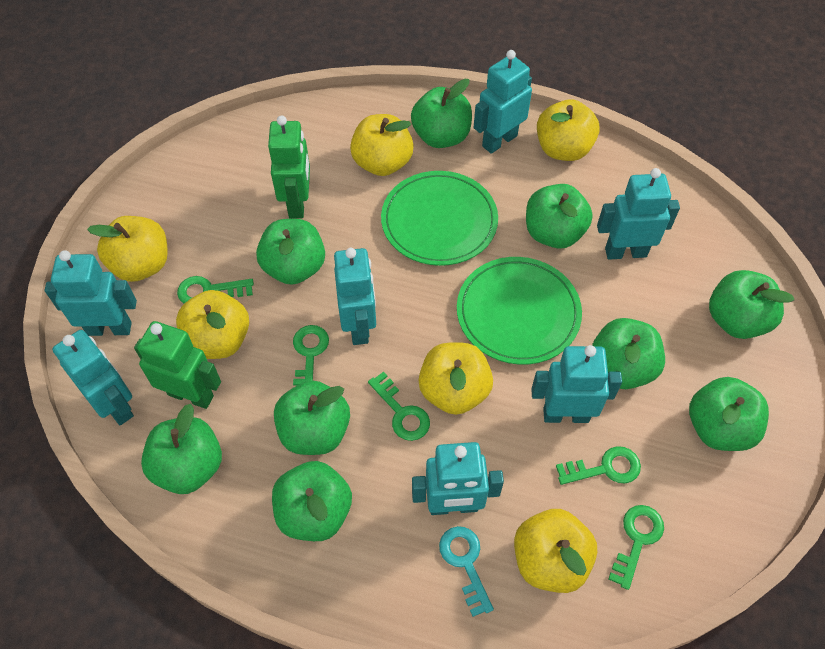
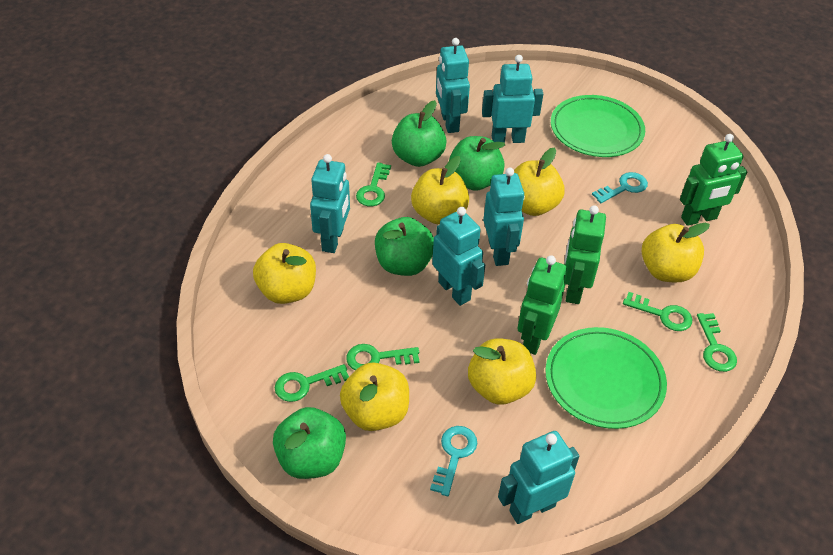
green apple: [141,404,222,494] [256,219,325,285] [272,461,352,541] [274,380,350,455] [411,79,472,148] [526,184,593,249] [592,318,665,389] [689,377,769,451] [709,270,794,339] = 9 -> [273,407,346,479] [375,217,434,276] [392,100,446,167] [449,136,505,191] = 4
green robot: [134,321,221,409] [268,115,310,219] = 2 -> [518,255,567,355] [564,205,606,304] [680,134,747,226] = 3
turquoise key: [439,526,494,617] = 1 -> [430,426,477,496] [592,172,648,203] = 2
turquoise robot: [45,250,137,336] [52,330,134,425] [334,248,376,345] [412,442,504,515] [474,50,532,154] [531,345,622,423] [597,168,680,260] = 7 -> [310,154,350,253] [432,207,485,306] [436,38,470,133] [482,55,543,143] [483,167,525,266] [498,431,579,524] = 6

